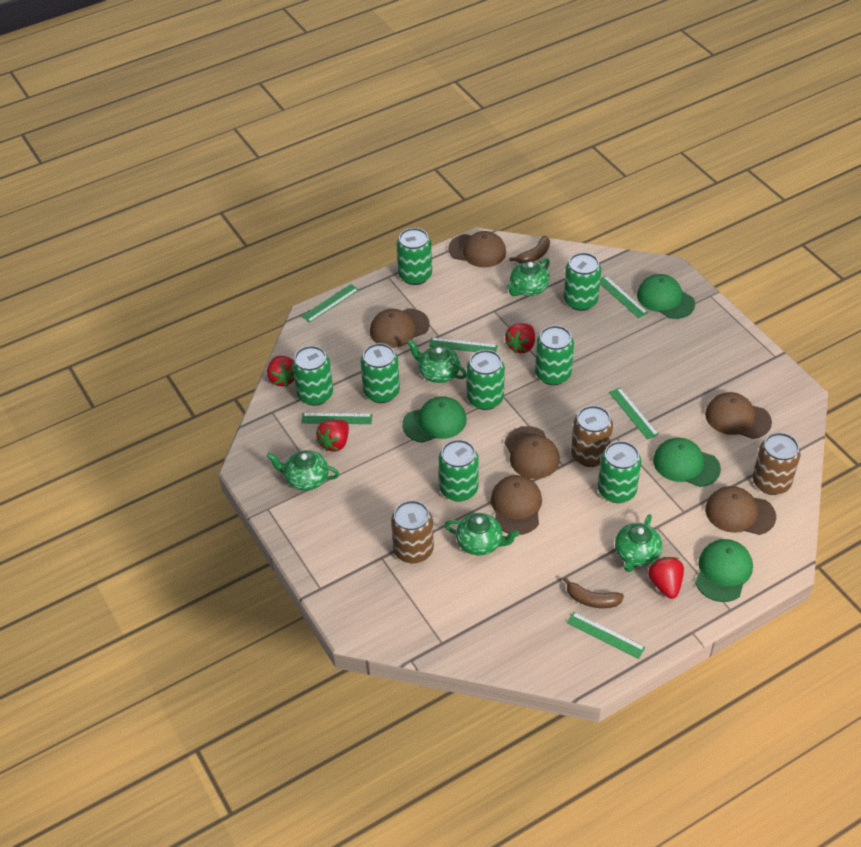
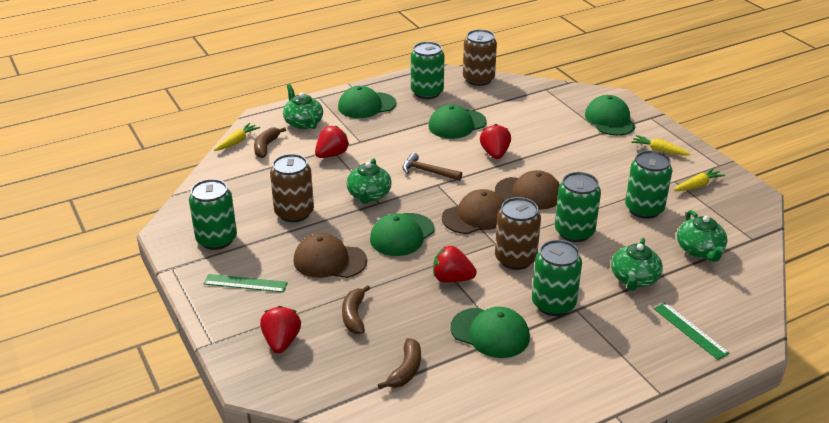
brown banana: [510,236,550,264] [563,577,624,608] = 2 -> [254,127,286,158] [342,285,370,334] [378,338,421,389] = 3
brown cap: [370,308,430,348] [448,231,506,267] [491,475,542,535] [504,426,560,479] [705,392,772,439] [705,486,776,535] = 6 -> [294,233,367,278] [442,189,505,234] [495,170,560,210] = 3
brown hammer: none = 0 -> [402,153,462,181] = 1
green can: [292,346,333,406] [361,343,400,403] [397,228,432,285] [438,440,479,502] [467,350,505,410] [535,326,574,385] [564,252,601,311] [598,441,641,503] = 8 -> [189,179,237,250] [411,41,445,99] [532,240,582,316] [555,172,601,242] [625,150,673,219] = 5
green cap: [402,396,467,443] [637,274,695,319] [653,438,721,487] [695,539,753,602] = 4 -> [338,86,396,118] [370,213,435,256] [428,105,487,139] [450,307,530,358] [585,95,636,136] = 5
green ruler: [301,413,372,424] [302,284,359,323] [429,337,498,352] [567,612,646,659] [600,276,648,318] [609,388,659,440] = 6 -> [203,274,288,292] [654,303,730,360] = 2
green teapot: [267,450,339,491] [407,339,467,383] [444,513,520,556] [507,258,550,296] [615,514,662,572] = 5 -> [283,84,323,129] [347,158,392,204] [611,238,663,291] [677,210,727,262] = 4
yellow carrot: none = 0 -> [214,123,260,151] [631,135,691,156] [674,168,725,191] = 3

